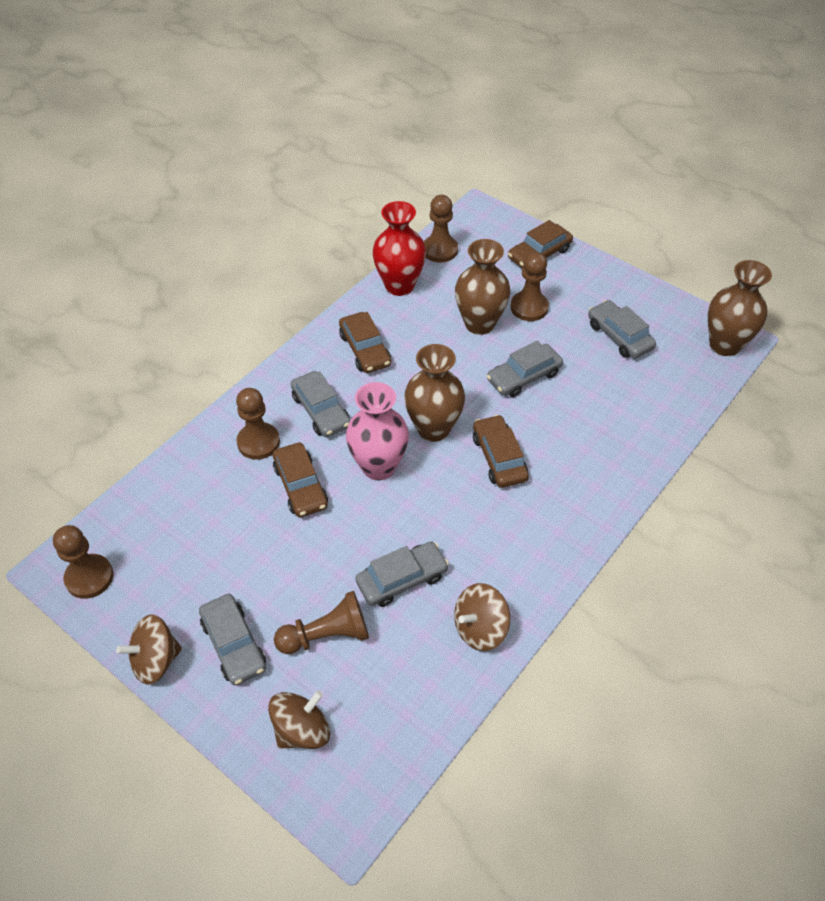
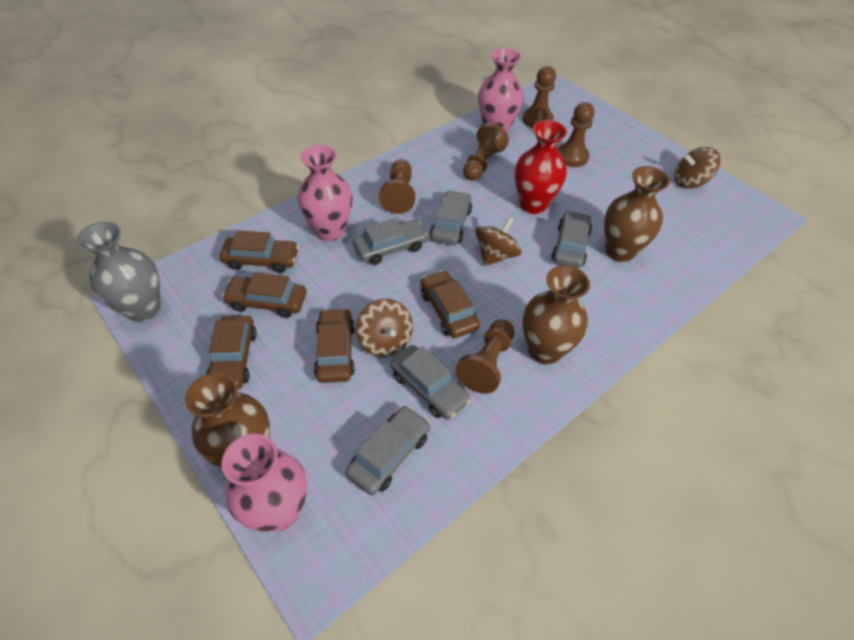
brown car: [273,442,328,517] [339,312,391,373] [473,415,529,488] [508,220,573,268] = 4 -> [206,316,257,389] [220,230,299,273] [222,272,306,318] [314,308,355,383] [420,270,480,338] = 5
grey vase: none = 0 -> [76,221,161,322] = 1
pink vase: [346,382,409,480] = 1 -> [221,434,307,532] [298,145,353,241] [478,48,524,133] = 3

